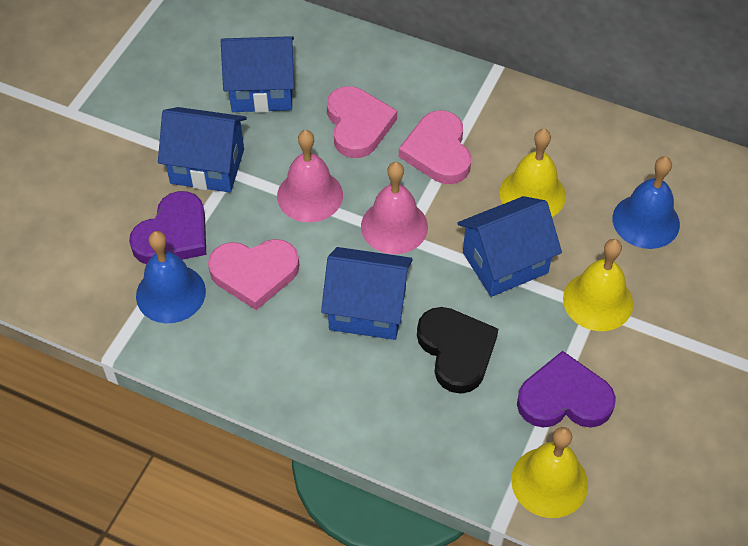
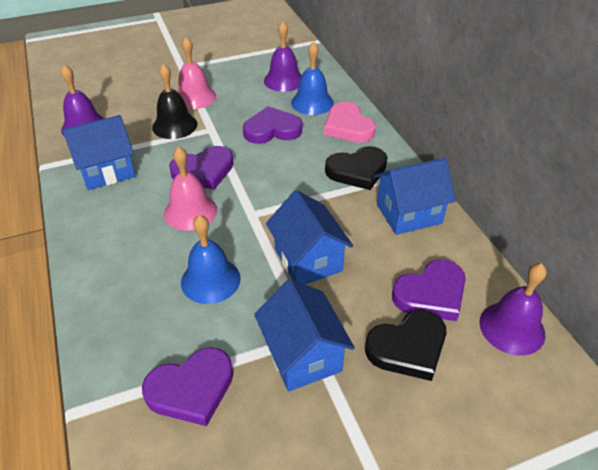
black bell: none = 0 -> [152,63,198,139] = 1
black heart: [417,307,498,394] = 1 -> [325,146,388,190] [365,310,446,381] = 2
pink heart: [208,239,299,310] [327,86,397,158] [399,110,471,184] = 3 -> [324,102,376,143] = 1
purple bell: none = 0 -> [61,65,105,137] [264,21,302,92] [479,263,547,356] = 3
purple heart: [129,191,206,264] [517,351,616,428] = 2 -> [142,347,233,426] [169,146,234,190] [243,106,302,144] [392,259,466,321] = 4
yellow bell: [500,129,566,217] [511,427,588,518] [563,239,633,331] = 3 -> none = 0

